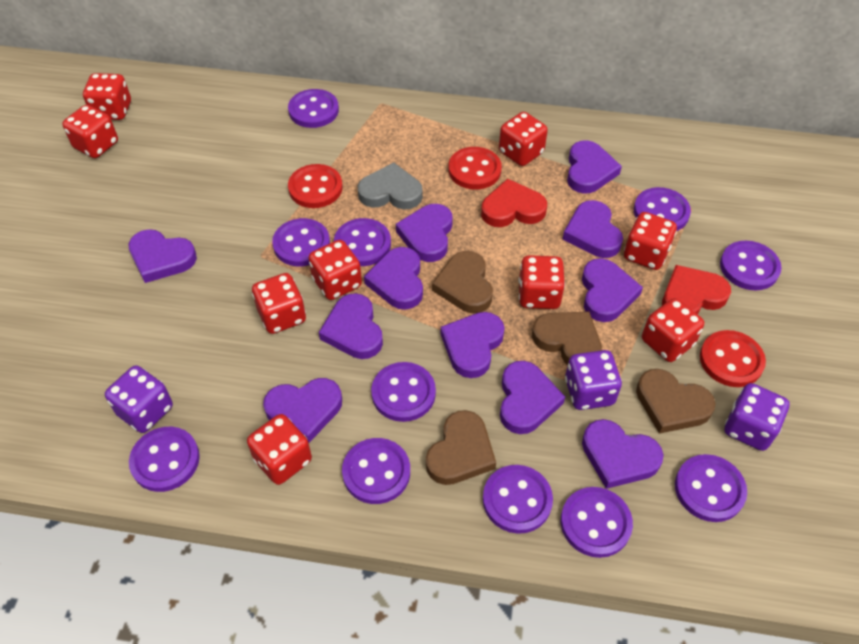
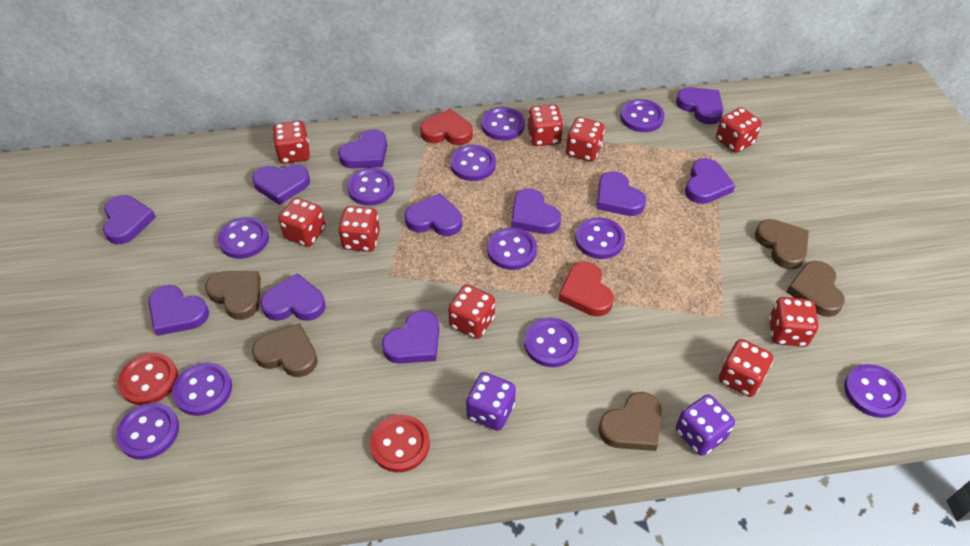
brown heart: [426,410,496,485] [432,251,493,313] [532,312,602,365] [636,369,716,434] = 4 -> [205,271,261,320] [252,323,318,377] [598,392,662,451] [755,219,809,269] [786,261,845,317] = 5
grey heart: [358,162,423,210] = 1 -> none = 0
purple dice: [105,365,173,433] [565,350,622,410] [724,383,790,451] = 3 -> [466,372,516,431] [676,394,735,456] = 2
red button: [288,164,343,208] [448,147,502,190] [700,330,766,387] = 3 -> [118,353,178,405] [370,414,430,472] = 2

